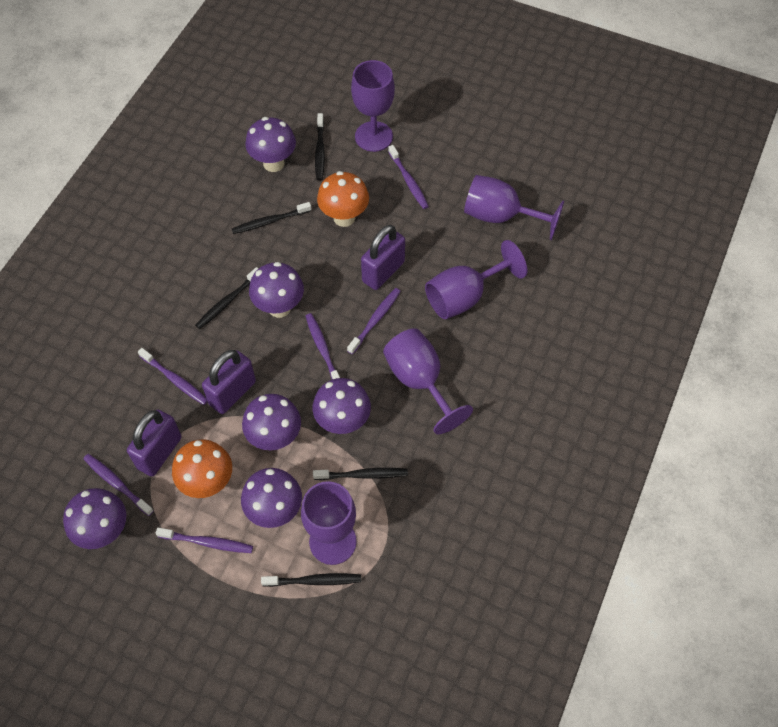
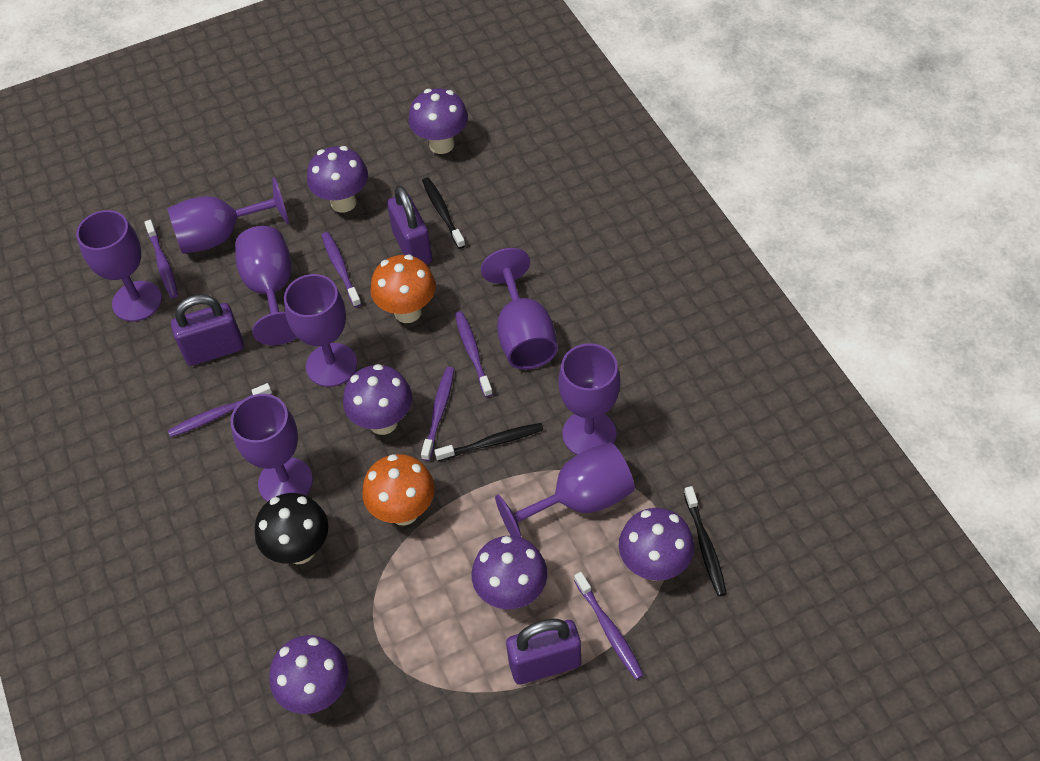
black mushroom: none = 0 -> [255,493,328,564] = 1
black toothbrush: [195,267,259,329] [232,202,312,234] [261,573,361,587] [313,468,408,480] [315,113,325,181] = 5 -> [422,177,466,249] [434,423,543,461] [684,486,727,596] = 3
purple goblet: [301,481,357,565] [351,60,395,152] [383,328,473,434] [425,240,527,319] [464,175,564,240] = 5 -> [76,210,162,322] [168,177,289,254] [231,394,313,502] [235,226,297,345] [284,274,357,387] [481,248,558,370] [495,442,635,538] [558,343,620,455] = 8

